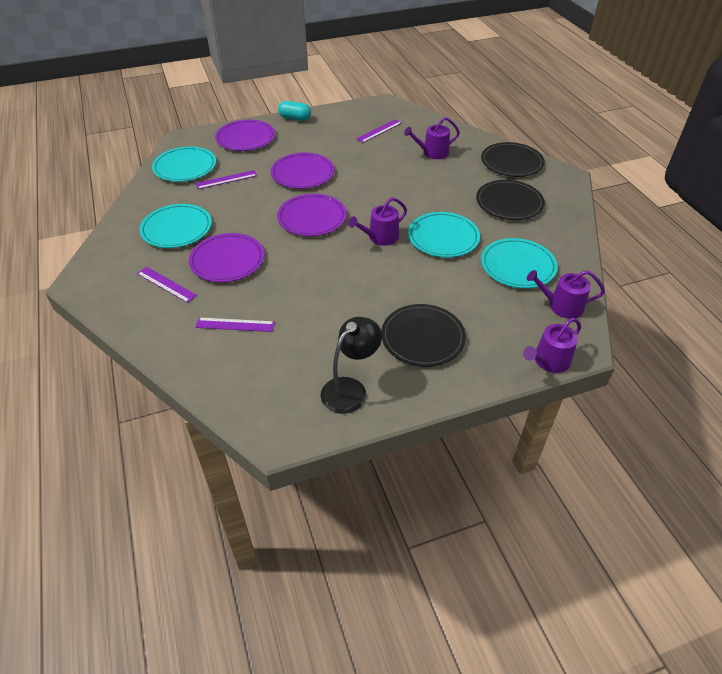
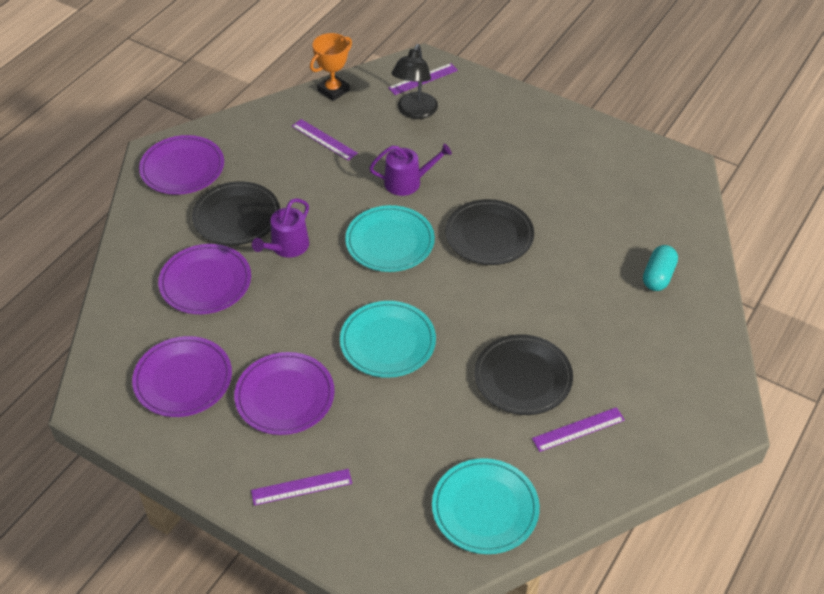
orange trophy: none = 0 -> [310,33,352,101] = 1
purple watering can: [348,197,407,246] [404,117,460,159] [523,318,581,373] [527,270,605,319] = 4 -> [252,198,309,258] [369,144,452,196] = 2
turquoise plate: [139,204,212,248] [152,146,216,182] [408,212,480,258] [481,238,558,288] = 4 -> [340,301,436,378] [345,205,435,272] [432,458,540,554] = 3

